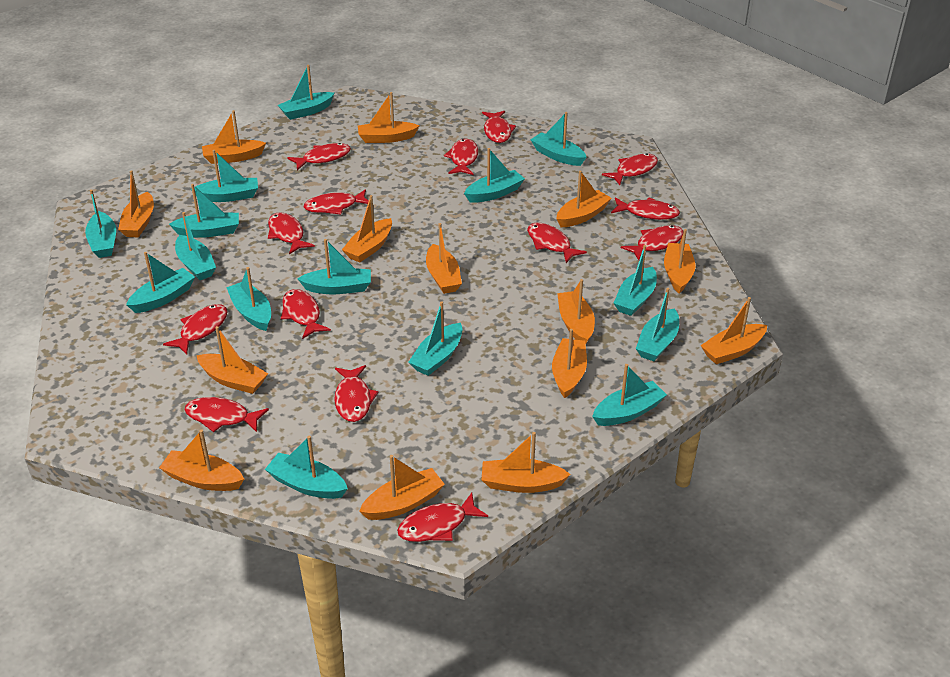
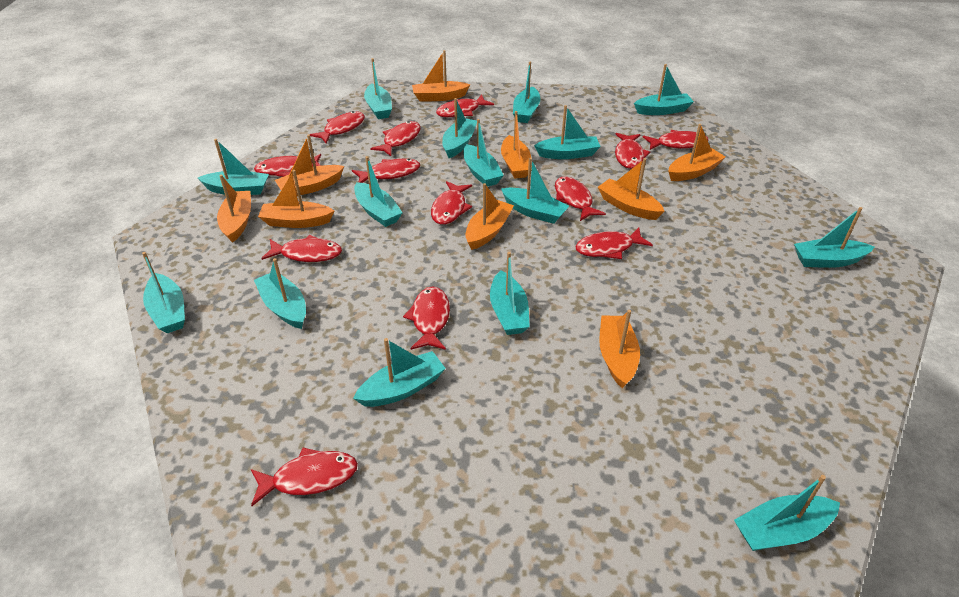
orange boat: [118,170,154,238] [159,429,244,491] [196,326,268,394] [202,110,266,164] [342,195,392,262] [358,92,419,143] [359,455,445,520] [426,223,462,294] [482,432,571,493] [552,329,587,398] [556,171,612,227] [557,279,595,345] [664,229,696,293] [700,297,767,364] = 14 -> [217,175,251,243] [258,170,334,228] [275,134,344,196] [412,50,470,102] [465,183,514,250] [501,111,532,179] [598,158,665,220] [599,310,640,388] [668,124,725,181] = 9
red fish: [163,304,228,355] [185,397,269,432] [268,212,315,254] [281,289,331,339] [287,143,351,170] [304,189,369,215] [334,365,378,422] [397,493,488,542] [444,139,478,175] [482,111,516,143] [527,223,587,263] [602,153,658,185] [611,197,680,220] [621,225,684,260] = 14 -> [251,448,358,506] [254,154,321,177] [261,235,342,262] [309,111,365,144] [352,158,420,183] [370,121,421,156] [403,286,450,350] [431,181,472,225] [436,95,494,117] [555,177,606,221] [575,228,653,259] [615,133,650,169] [643,130,708,150] = 13

